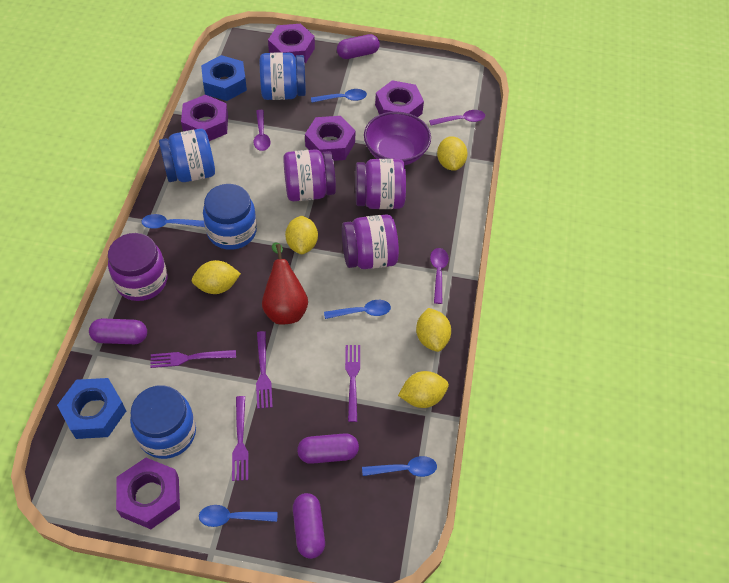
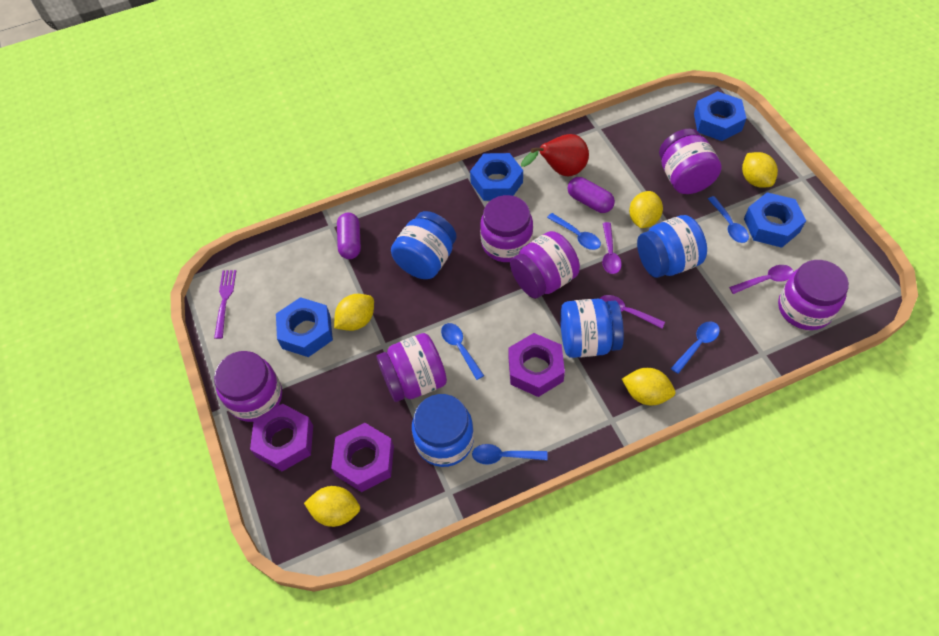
blue nut: [57,378,126,439] [201,55,247,101] = 2 -> [276,297,333,357] [470,153,523,201] [694,91,746,141] [744,192,806,248] = 4
purple bowl: [364,112,431,165] = 1 -> none = 0
purple capsule: [89,318,147,344] [293,493,325,559] [297,433,359,464] [337,34,380,59] = 4 -> [337,213,361,259] [567,177,615,213] = 2
purple fork: [150,350,236,368] [232,396,248,481] [256,331,273,409] [345,345,360,422] = 4 -> [214,270,236,339] = 1
purple jar: [108,233,167,301] [283,149,336,201] [342,215,399,269] [355,159,406,209] = 4 -> [214,351,282,422] [376,333,447,402] [480,195,533,262] [510,231,580,299] [659,129,722,194] [778,260,849,330] = 6
purple nut: [116,458,180,529] [181,95,228,141] [268,24,315,63] [305,116,356,161] [375,80,424,117] = 5 -> [250,404,313,471] [331,423,394,492] [508,333,565,397] = 3

